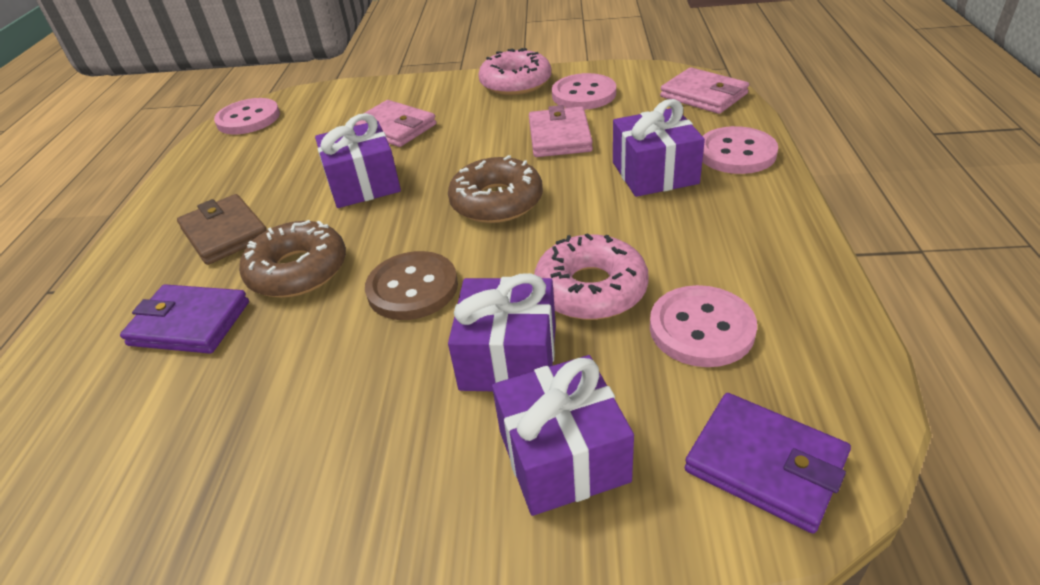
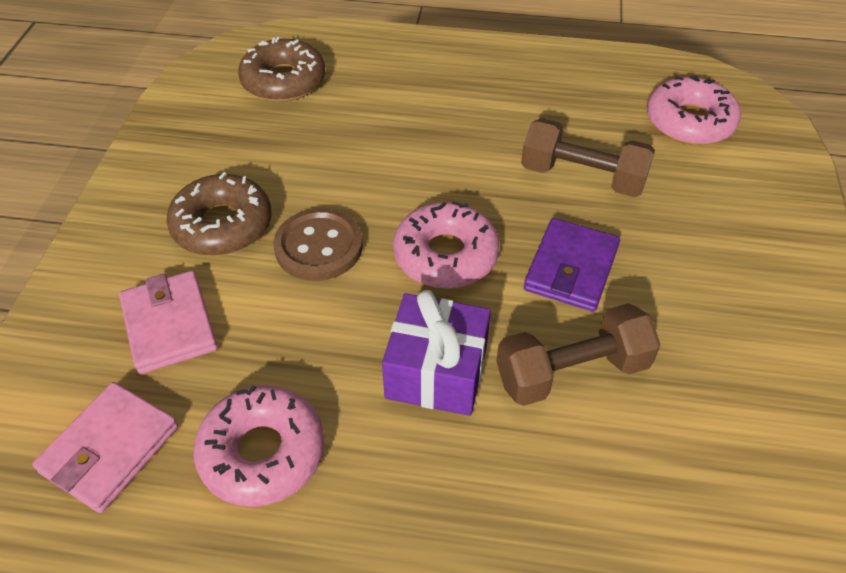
brown dumbbell: none = 0 -> [496,303,661,406] [521,118,655,197] = 2
brown wallet: [177,194,267,265] = 1 -> none = 0
pink button: [214,98,280,135] [552,73,616,110] [650,285,757,367] [702,126,778,174] = 4 -> none = 0
pink donut: [478,48,551,95] [534,233,649,320] = 2 -> [193,385,324,507] [393,201,500,289] [647,76,741,145] = 3
pink wallet: [354,100,436,147] [529,105,593,157] [660,67,749,114] = 3 -> [32,382,178,513] [119,271,218,374] = 2
purple gift: [315,113,401,208] [448,273,556,391] [492,355,634,516] [613,99,705,197] = 4 -> [382,290,491,416] = 1
purple wallet: [120,284,249,354] [685,393,851,533] = 2 -> [524,218,620,312] = 1

